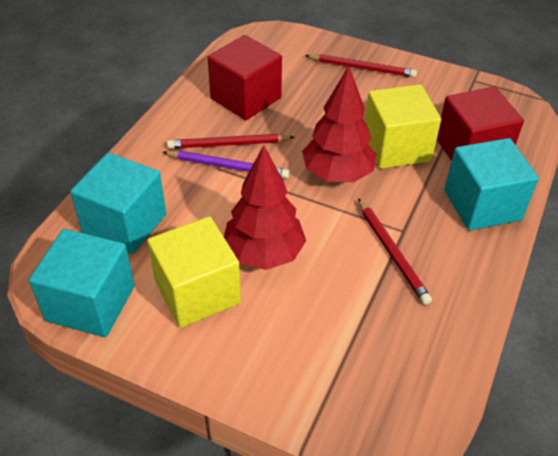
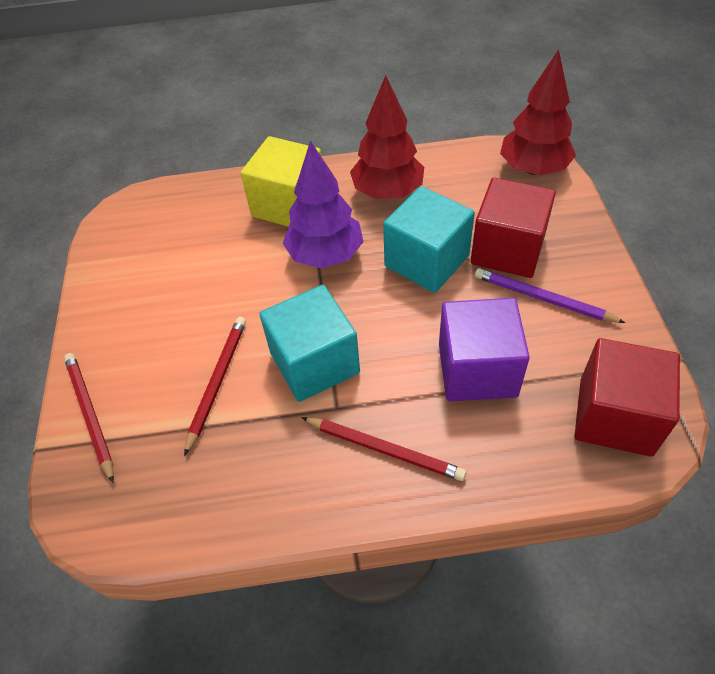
purple cube: none = 0 -> [439,298,530,401] = 1
purple tree: none = 0 -> [283,141,363,268] = 1
turquoise cube: [29,229,135,337] [70,153,166,254] [444,138,539,231] = 3 -> [259,285,360,402] [383,186,475,293] = 2
yellow cube: [147,216,241,328] [365,84,441,169] = 2 -> [241,136,322,227] = 1

